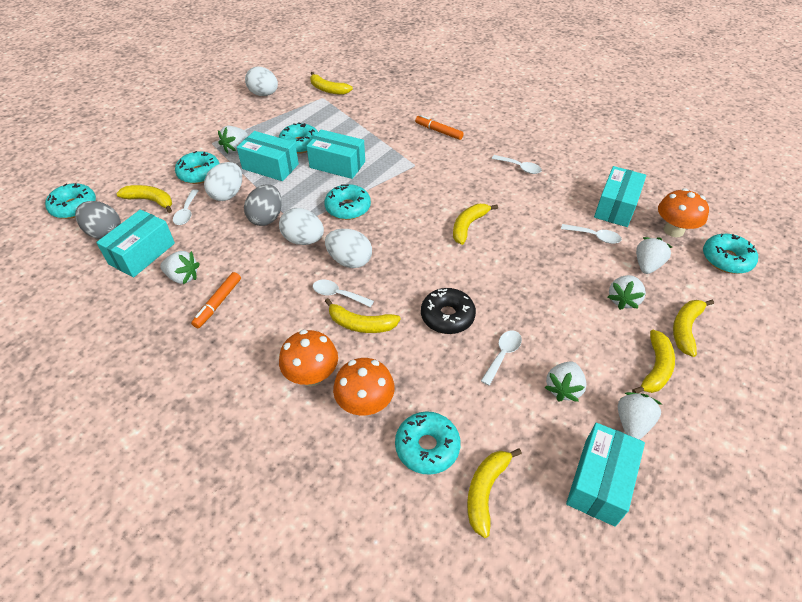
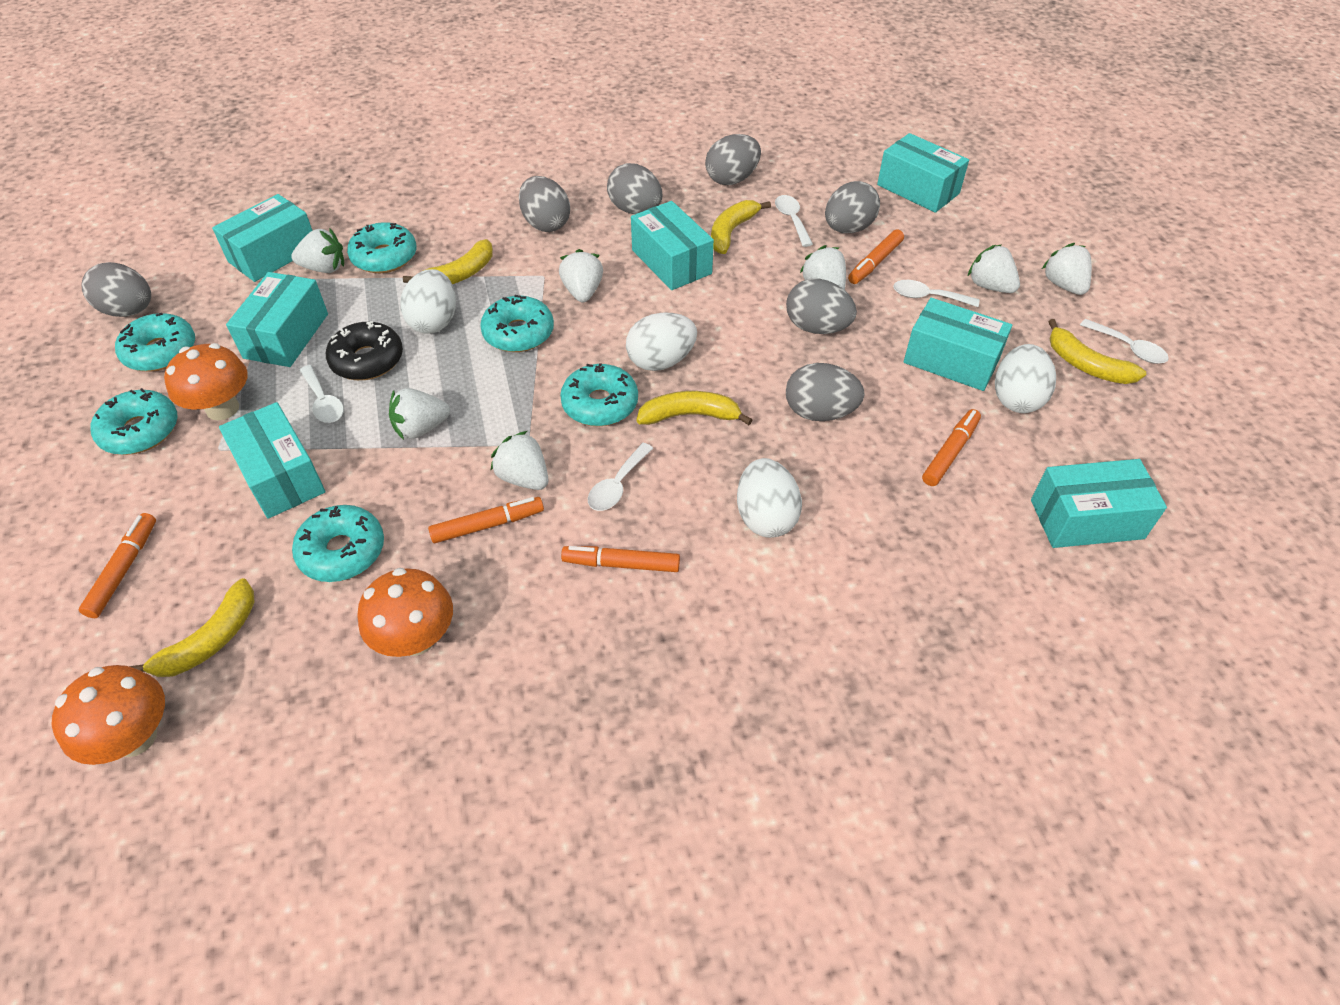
grey egg: [75,201,121,239] [244,185,282,226] = 2 -> [81,262,151,317] [519,176,570,232] [607,163,663,214] [705,134,761,185] [786,279,857,334] [786,363,865,421] [825,181,880,233] = 7
orange marker: [191,272,241,328] [415,115,464,140] = 2 -> [79,513,156,618] [428,497,544,543] [561,546,680,572] [848,229,904,284] [922,409,981,486] = 5
turquoise box: [96,209,175,277] [237,131,299,181] [306,129,365,179] [566,423,645,527] [594,166,646,227] = 5 -> [212,194,313,282] [219,402,326,519] [226,272,328,367] [631,201,714,290] [877,133,969,213] [904,298,1012,391] [1031,459,1167,548] = 7
white strawberry: [160,251,200,284] [218,126,248,154] [544,362,587,402] [608,275,646,310] [618,392,663,440] [636,237,672,274] = 6 -> [291,229,344,273] [389,388,450,440] [491,431,549,490] [559,249,603,302] [800,245,846,290] [967,245,1020,293] [1042,243,1092,295] = 7
yellow banana: [116,185,172,213] [310,72,353,95] [325,298,401,333] [453,204,498,245] [467,448,522,538] [632,330,675,393] [673,300,714,357] = 7 -> [129,578,255,677] [403,239,493,284] [636,391,752,425] [711,200,771,254] [1048,319,1146,384] = 5

